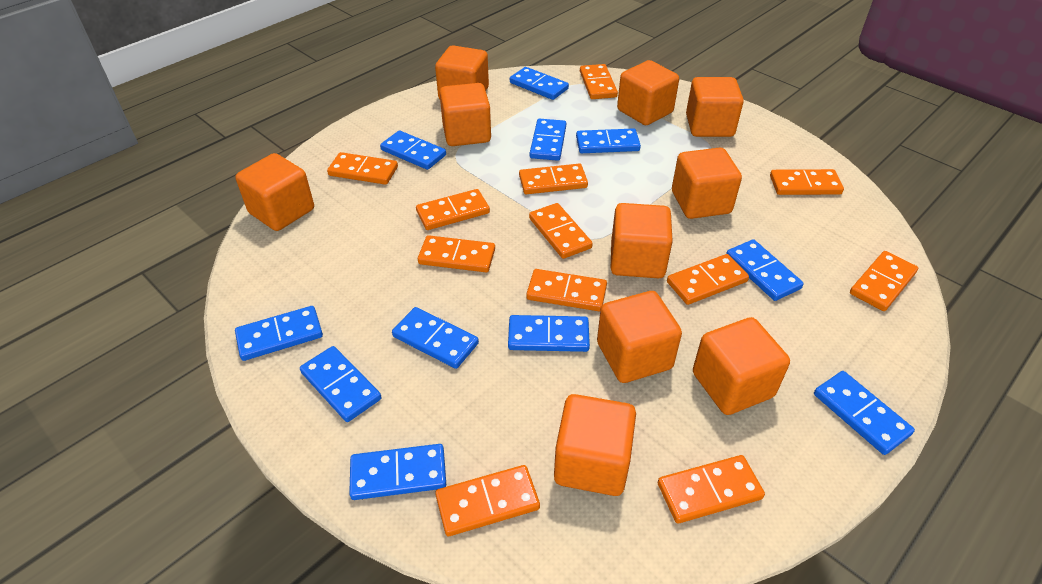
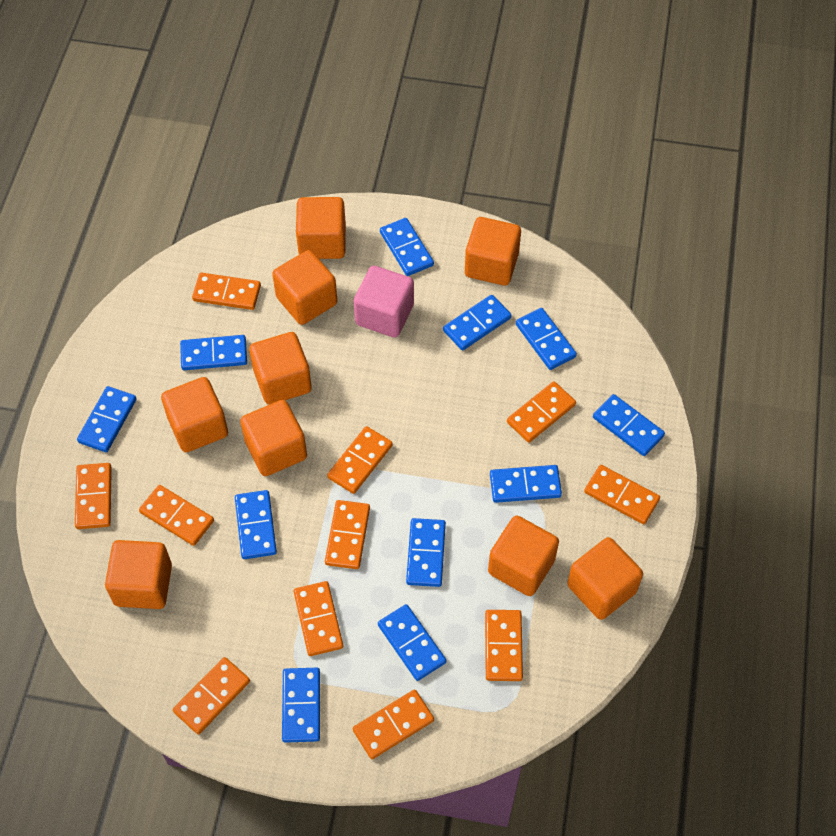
orange cube: [235,153,314,231] [435,45,489,99] [440,83,491,146] [554,394,636,496] [597,291,682,383] [611,203,673,278] [617,60,679,125] [672,148,742,219] [686,77,744,137] [693,317,790,415] = 10 -> [105,540,172,609] [161,377,228,452] [240,400,307,476] [249,332,312,405] [272,250,337,325] [296,197,346,259] [465,217,521,286] [488,516,559,596] [567,537,643,620] = 9
orange domino: [327,152,398,185] [416,189,490,230] [418,235,495,272] [435,465,540,536] [519,164,588,194] [526,269,607,311] [529,203,593,259] [580,64,618,99] [658,455,765,524] [667,254,749,305] [770,169,844,195] [850,251,918,311] = 12 -> [75,463,112,529] [139,485,214,546] [173,657,250,734] [192,273,261,310] [294,581,343,656] [325,500,370,569] [327,426,393,494] [353,690,434,759] [485,610,523,681] [507,381,576,443] [584,465,660,524] = 11
pink cube: none = 0 -> [354,266,414,338] = 1

